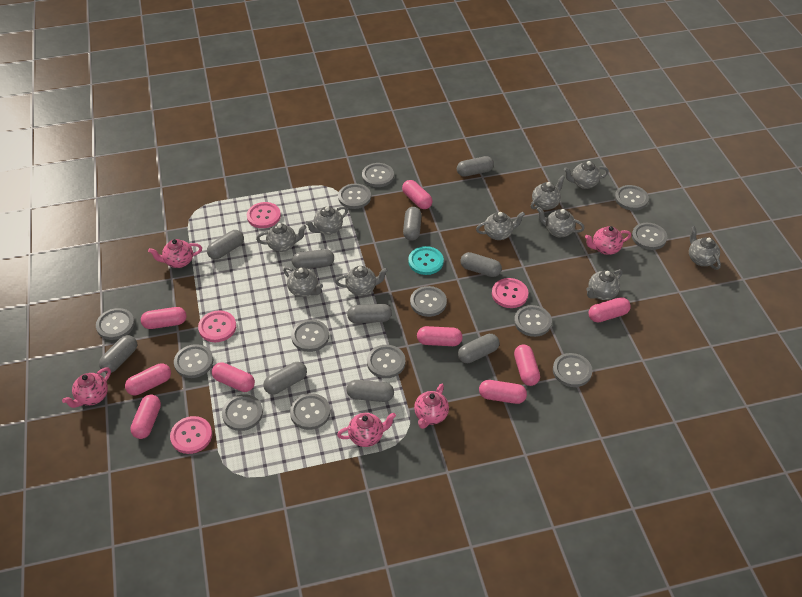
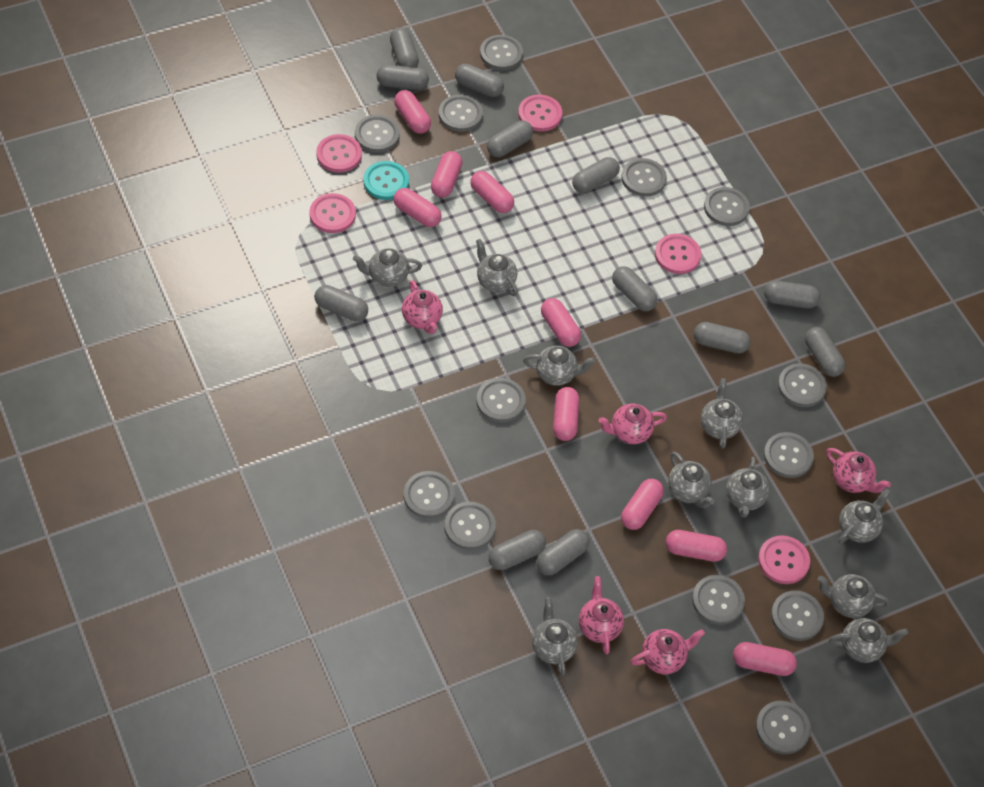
grey capsule: [99,335,137,373] [207,230,244,259] [263,362,307,395] [292,249,334,269] [347,304,392,323] [347,380,394,402] [403,207,422,241] [457,156,494,177] [458,334,500,363] [460,252,502,277] = 10 -> [315,285,368,321] [377,65,429,90] [390,28,419,68] [455,64,504,97] [487,121,533,157] [489,530,546,570] [536,529,589,575] [572,157,620,193] [612,266,657,311] [694,322,751,353] [764,281,821,308] [805,327,846,377] = 12
pink button: [170,416,212,454] [198,310,236,342] [247,202,281,228] [492,278,528,308] = 4 -> [309,193,356,233] [316,134,362,173] [518,95,562,132] [655,234,701,274] [758,535,810,584] = 5

